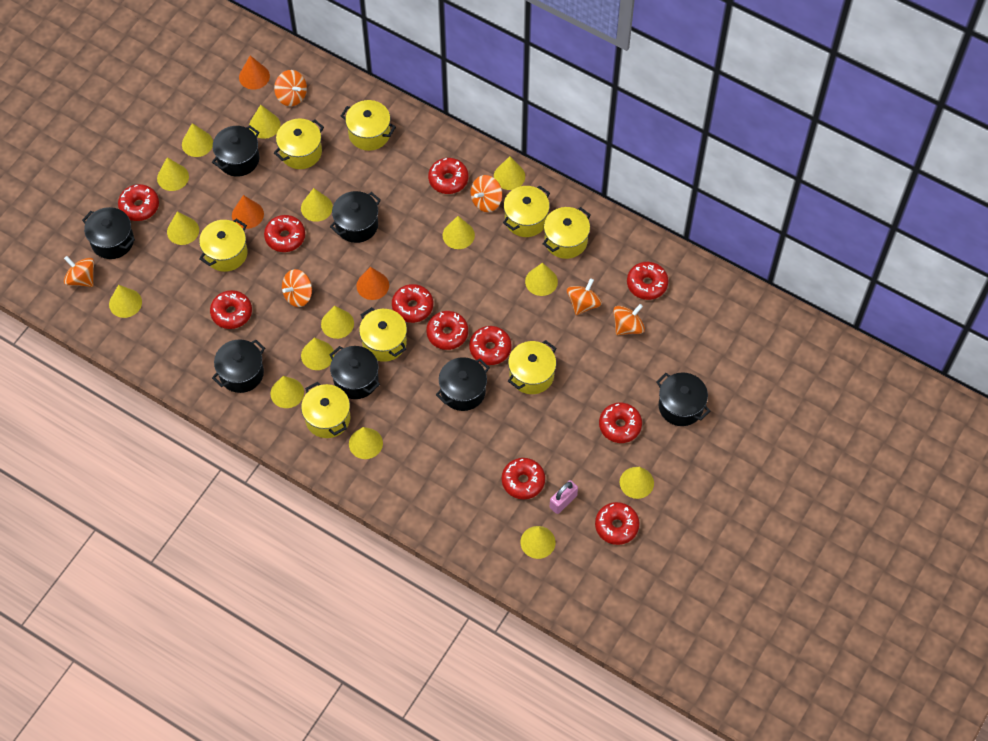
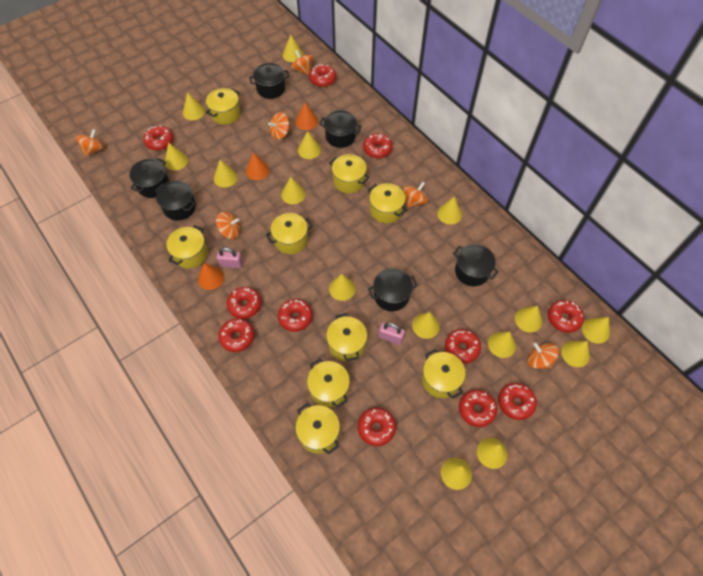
black pot: [82,207,135,259] [212,125,260,177] [212,339,265,393] [329,346,380,399] [330,191,381,243] [436,357,490,411] [656,372,710,426] = 7 -> [130,158,169,198] [155,181,196,221] [249,63,289,99] [319,110,362,148] [368,268,418,311] [453,244,499,286] = 6
pink padlock: [550,480,578,514] = 1 -> [217,248,243,268] [379,323,405,345] = 2
yellow pot: [199,218,248,272] [274,118,324,169] [301,382,350,438] [341,100,396,151] [359,307,407,362] [503,186,550,237] [508,340,556,394] [543,207,591,259] = 8 -> [166,225,208,269] [206,88,241,125] [266,213,313,254] [295,403,340,455] [307,358,350,408] [326,313,367,361] [329,154,370,193] [368,183,407,223] [422,349,466,399] = 9

